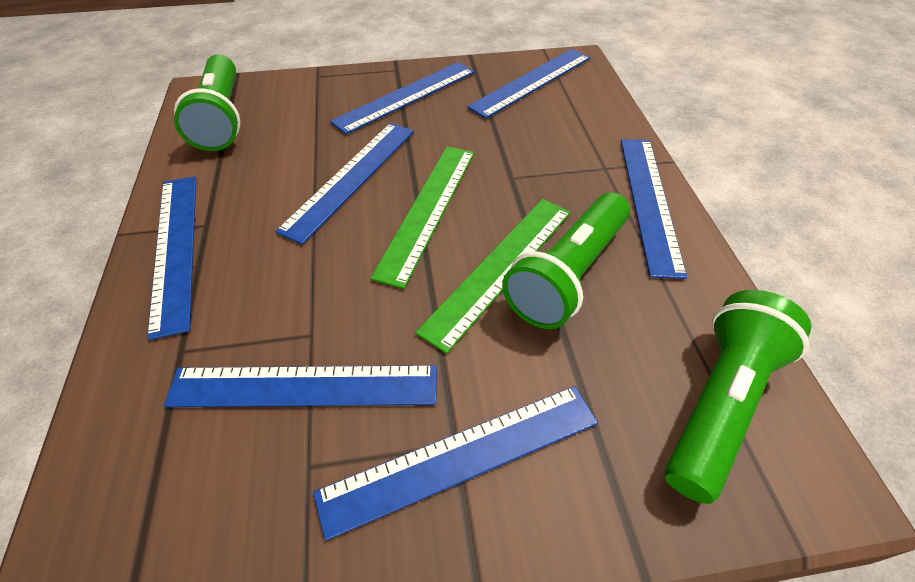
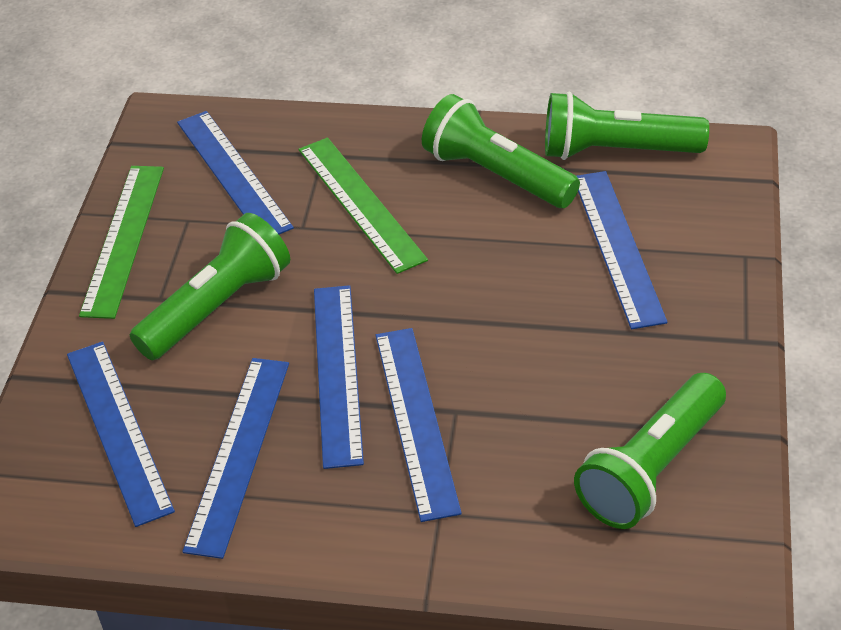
blue ruler: [147,177,196,340] [164,365,437,407] [275,123,414,244] [313,386,598,541] [330,62,475,134] [467,49,590,119] [621,139,687,279] = 7 -> [67,341,175,527] [177,111,294,234] [182,358,289,559] [314,285,364,469] [376,328,462,522] [577,171,668,329] = 6
green flashlight: [174,54,241,151] [502,192,630,329] [665,290,812,504] = 3 -> [130,213,290,360] [422,94,580,208] [545,92,709,160] [574,373,726,529] = 4

